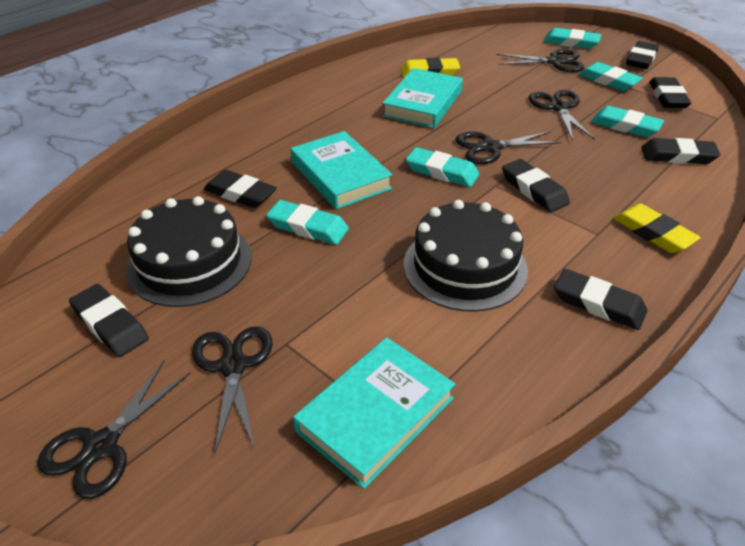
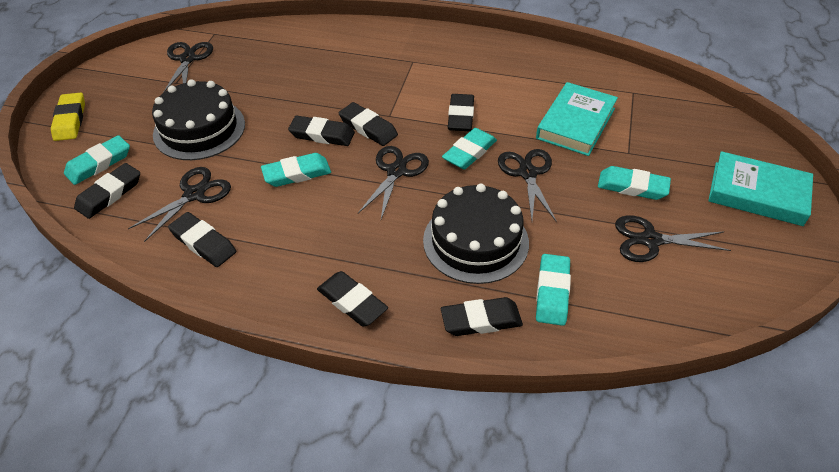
turquoise book: [291,131,393,209] [293,337,456,489] [382,68,463,128] = 3 -> [536,82,618,156] [708,151,813,226] = 2
yellow eraser: [400,57,460,78] [613,204,701,253] = 2 -> [51,93,85,141] = 1

